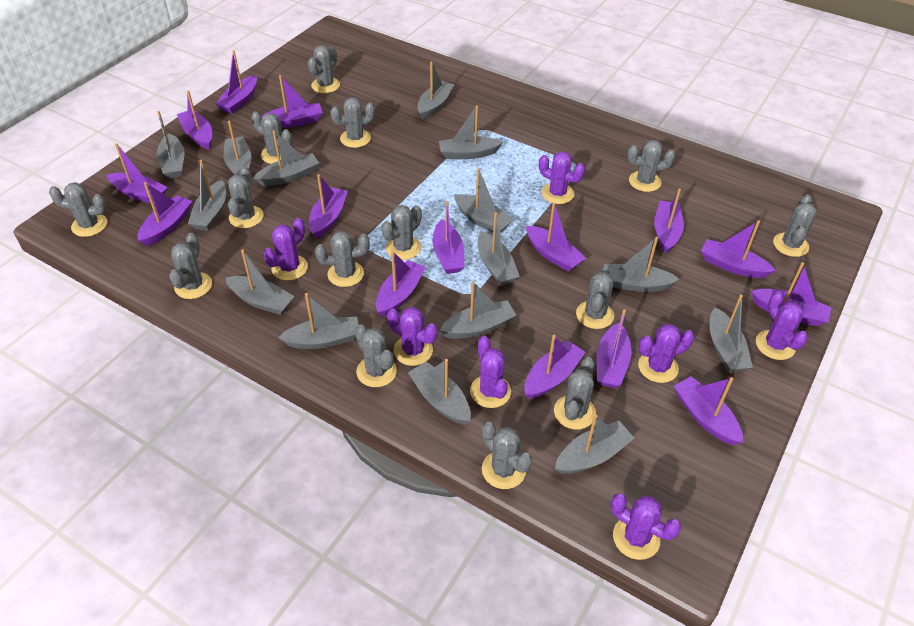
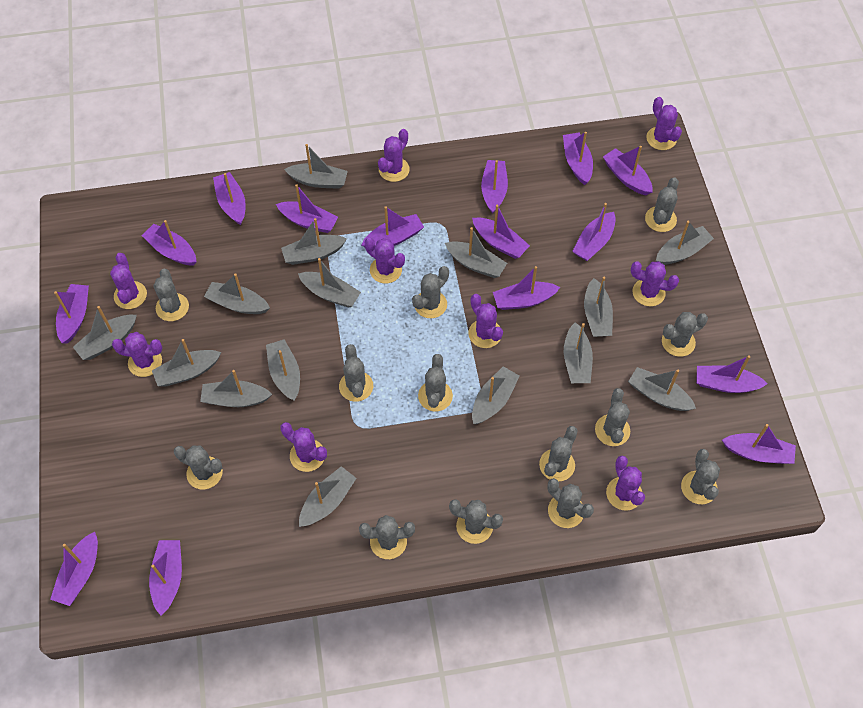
grey cactus: [49,182,107,237] [169,233,212,299] [228,166,263,228] [251,111,292,164] [308,45,340,93] [315,231,370,287] [330,97,375,148] [355,325,397,387] [381,205,422,260] [482,422,533,489] [554,357,596,430] [576,267,614,329] [627,140,675,192] [773,194,817,257] = 14 -> [153,269,189,321] [174,445,223,489] [339,344,373,402] [359,515,415,559] [412,266,449,318] [418,354,453,411] [449,500,503,544] [539,426,578,481] [547,478,594,528] [595,388,630,446] [645,177,679,232] [662,312,708,357] [681,449,720,504] = 13
purple cactus: [263,218,308,281] [387,307,438,366] [470,336,511,408] [539,152,585,204] [611,494,682,560] [638,324,694,383] [756,291,808,360] = 7 -> [110,253,147,309] [112,332,162,377] [280,422,327,472] [365,238,405,283] [378,129,410,182] [468,294,503,348] [606,456,645,511] [631,261,679,306] [646,97,682,150] = 9

